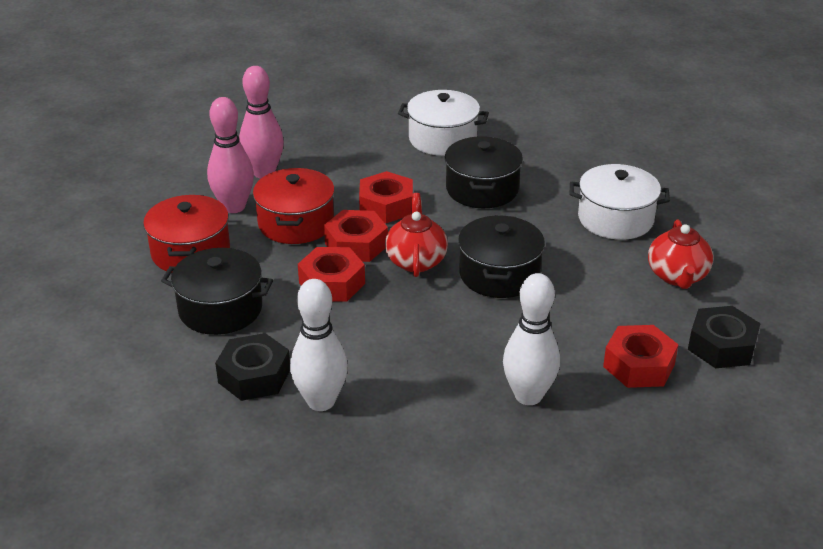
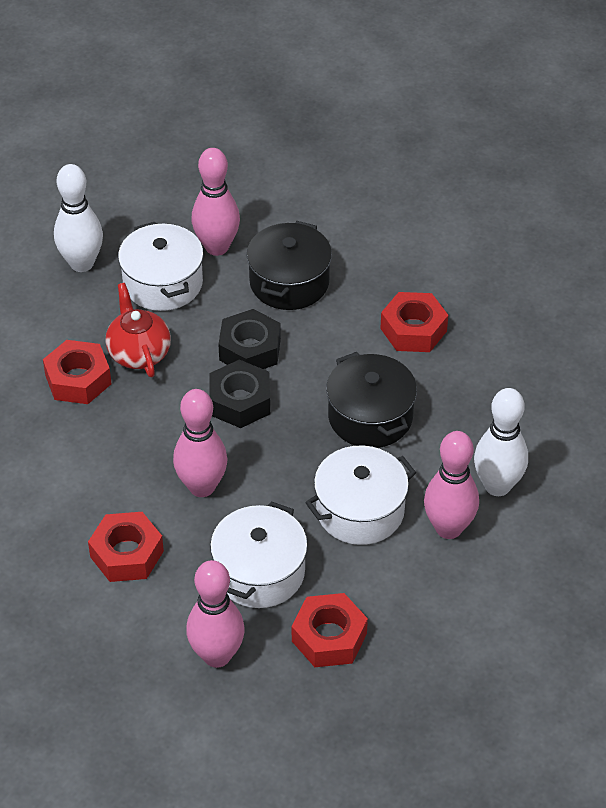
black pot: [161,248,273,335] [445,136,523,208] [458,215,545,298] = 3 -> [246,221,332,310] [326,352,417,448] = 2
pink bowling pin: [207,97,254,213] [239,66,284,179] = 2 -> [173,389,227,497] [186,560,245,668] [191,148,240,256] [424,431,479,539] = 4
red pot: [143,195,230,273] [253,168,335,244] = 2 -> none = 0
red teapot: [385,193,448,277] [648,219,713,289] = 2 -> [105,283,171,377] = 1
white pot: [398,90,489,156] [570,164,670,240] = 2 -> [118,222,204,311] [210,501,308,608] [305,445,416,545] = 3

